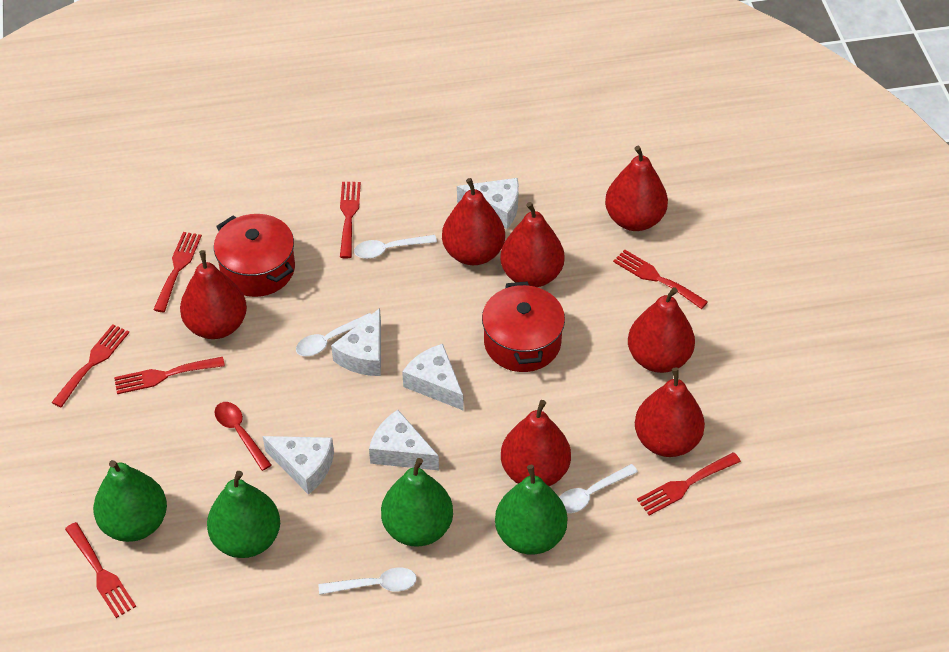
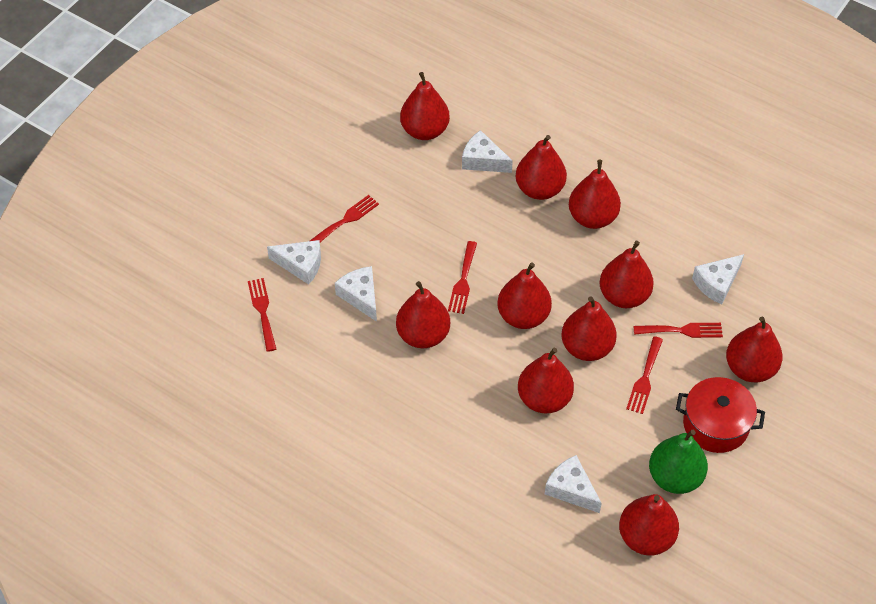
green pear: [93,460,167,542] [207,471,280,558] [381,458,453,547] [495,465,567,554] = 4 -> [649,430,708,494] = 1
red fork: [51,324,129,407] [65,522,136,618] [114,357,225,394] [153,232,202,312] [340,182,361,258] [613,250,708,309] [637,452,741,516] = 7 -> [248,278,276,352] [310,195,379,242] [448,241,477,314] [626,336,663,414] [633,323,723,338] = 5
red pear: [180,250,247,339] [442,178,505,265] [500,202,565,287] [501,400,571,486] [605,146,668,231] [628,287,695,373] [635,367,705,457] = 7 -> [396,281,450,348] [400,72,450,140] [497,262,552,329] [516,135,567,200] [518,348,574,414] [561,297,617,361] [569,159,621,229] [600,241,654,308] [619,494,679,556] [726,317,783,382] = 10
red pot: [214,214,295,297] [482,281,565,372] = 2 -> [676,377,765,453] = 1
red spoon: [215,402,271,471] = 1 -> none = 0
white spoon: [296,313,371,356] [319,567,417,595] [354,235,437,259] [559,464,638,513] = 4 -> none = 0

